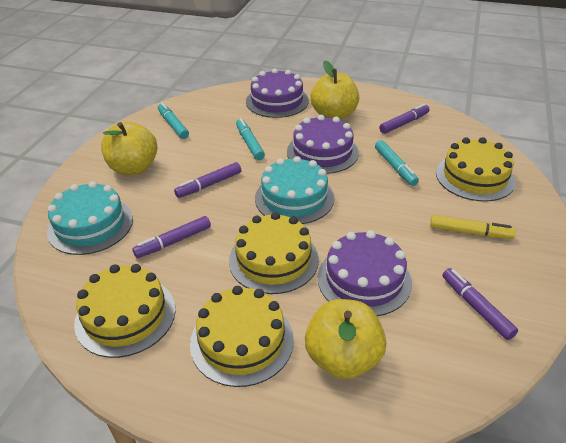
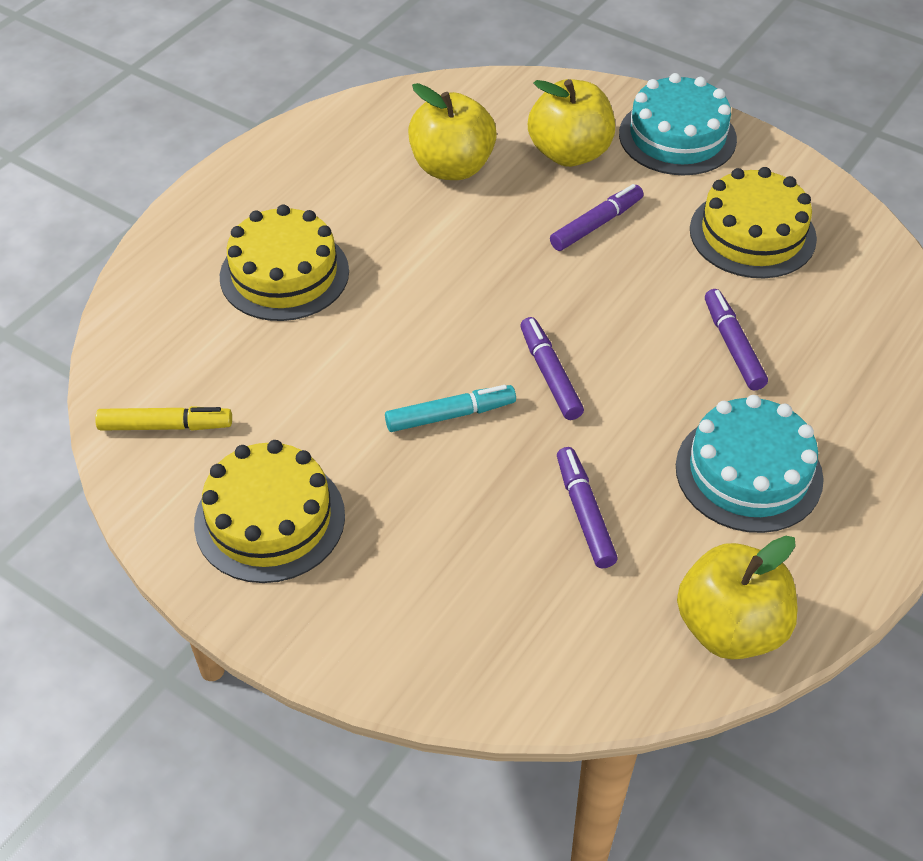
purple cake: [246,68,309,118] [287,115,359,174] [318,230,412,316] = 3 -> none = 0
turquoise marker: [158,102,189,139] [236,118,265,160] [375,140,419,186] = 3 -> [385,385,516,432] = 1
yellow cake: [74,264,176,358] [190,286,294,387] [229,212,319,294] [436,137,516,202] = 4 -> [194,440,345,583] [220,205,349,321] [690,167,817,278] = 3

